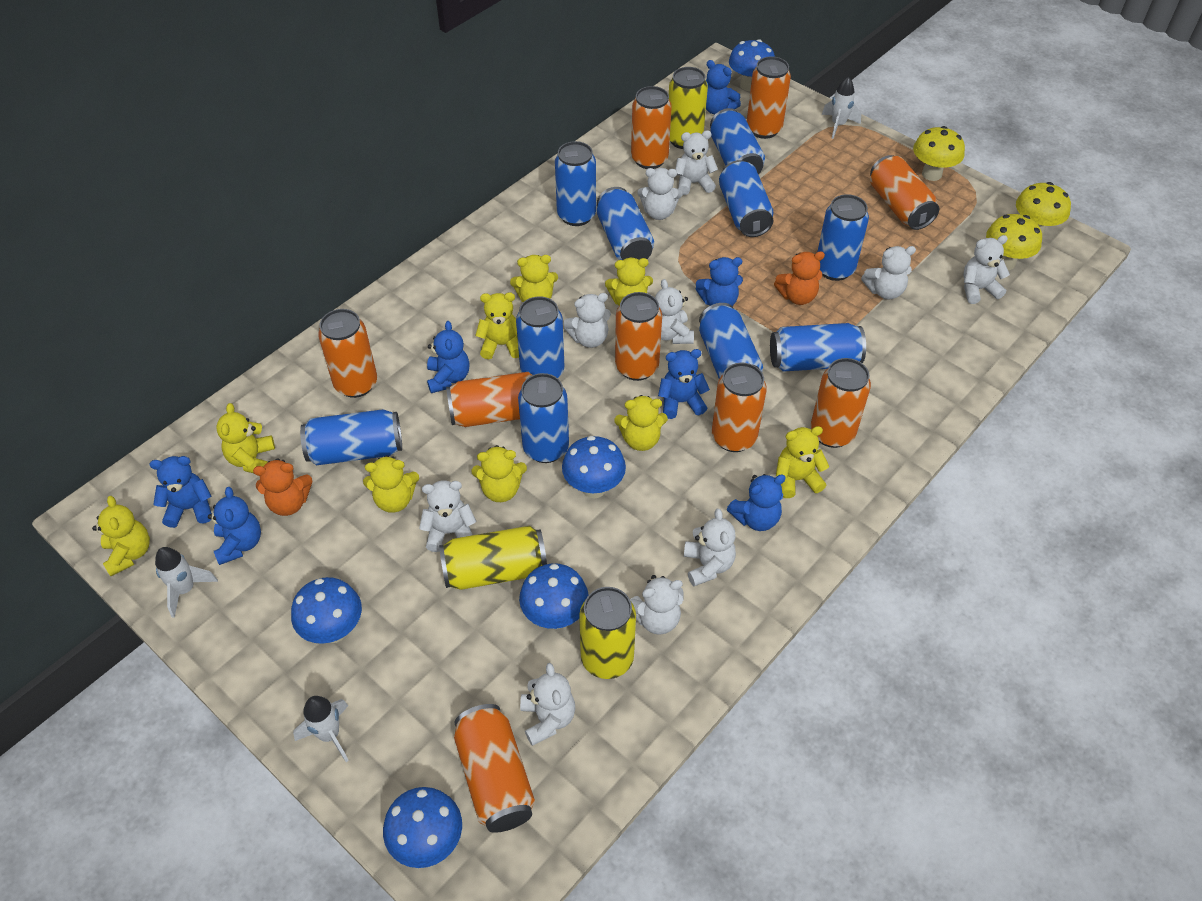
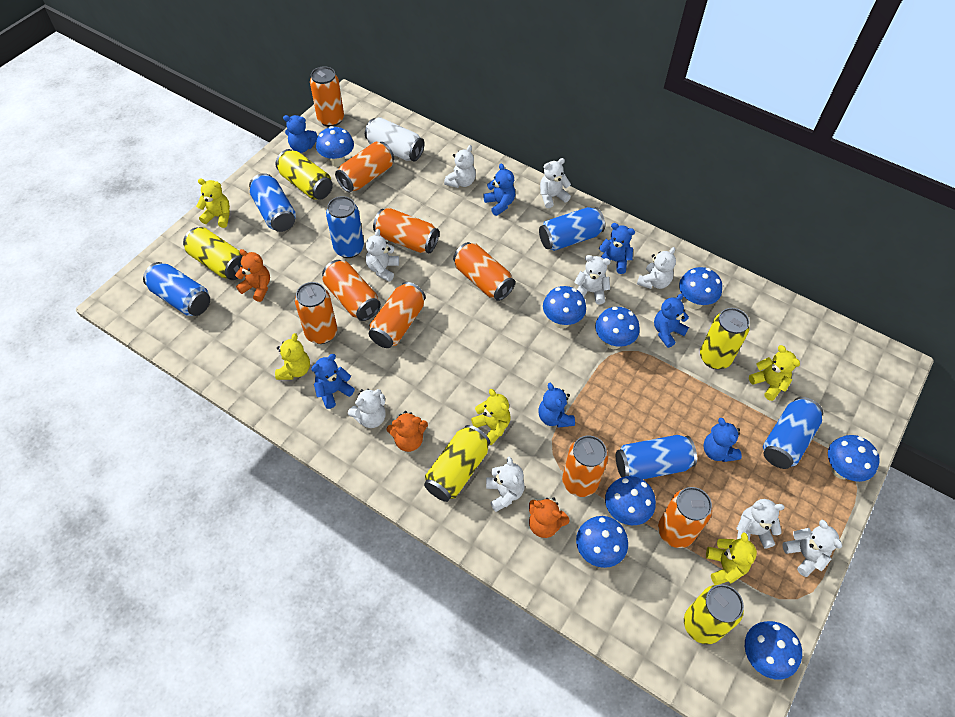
blue can: [300,409,402,465] [516,297,564,378] [518,373,569,463] [555,141,596,226] [597,187,654,260] [699,303,763,379] [710,108,765,175] [719,160,774,237] [770,323,866,372] [817,194,869,281] = 10 -> [143,262,210,316] [249,173,296,232] [326,196,364,258] [539,207,605,251] [616,435,697,480] [763,397,823,469] = 6
blue mushroom: [291,577,362,644] [383,787,462,868] [519,563,589,629] [562,436,626,498] [729,39,775,91] = 5 -> [316,126,354,167] [543,286,586,329] [576,516,628,568] [595,307,640,349] [605,476,656,525] [679,267,722,309] [745,621,802,679] [828,435,880,482] = 8
orange teddy bear: [253,458,312,516] [774,251,825,305] = 2 -> [235,249,270,302] [386,411,428,452] [529,497,570,538] = 3
white can: none = 0 -> [365,117,424,162] = 1
white rocket: [155,547,218,618] [293,696,349,762] [822,77,861,139] = 3 -> none = 0
white teddy bear: [419,480,476,552] [520,663,575,746] [563,293,611,348] [630,575,684,635] [637,168,683,220] [655,279,694,344] [675,130,718,195] [684,508,736,586] [861,246,916,299] [963,235,1010,304] = 10 -> [348,389,386,428] [366,229,399,282] [444,145,476,188] [486,457,525,512] [540,158,571,208] [574,255,611,304] [637,247,676,289] [736,499,785,549] [782,520,842,577] = 9
yellow can: [439,526,547,590] [579,587,636,679] [669,67,708,149] = 3 -> [183,227,243,280] [276,149,333,200] [424,425,490,502] [684,584,744,644] [700,308,750,369] = 5
yellow mushroom: [913,126,965,181] [986,214,1042,270] [1016,182,1071,236] = 3 -> none = 0
yellow teddy bear: [92,496,150,576] [216,403,275,473] [363,455,419,513] [471,445,527,502] [475,292,519,359] [510,255,558,302] [605,258,653,306] [614,395,668,451] [776,426,829,498] = 9 -> [196,179,230,228] [275,333,310,380] [471,389,511,445] [706,532,757,585] [749,345,800,401] = 5

